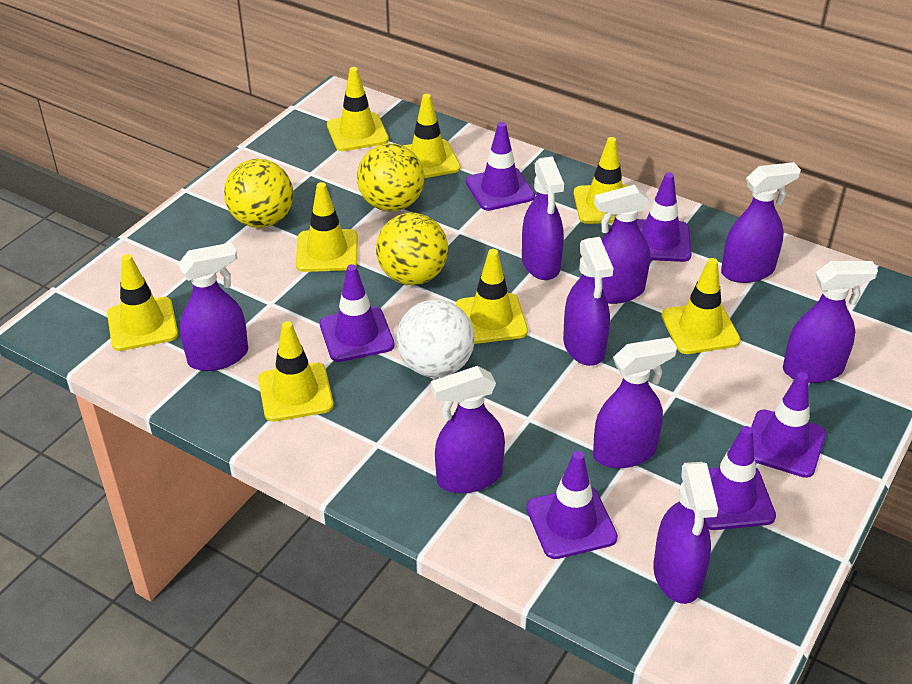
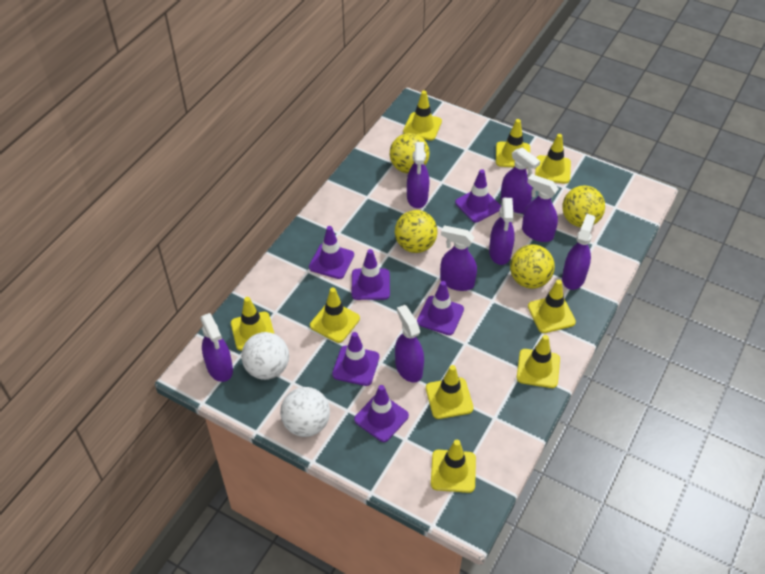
purple spray bottle: [178,243,248,371] [431,366,505,493] [522,156,564,280] [563,237,613,366] [593,337,677,468] [594,185,650,304] [653,462,718,604] [721,162,801,283] [783,261,878,383] = 9 -> [200,313,233,382] [395,305,424,383] [407,142,429,208] [440,226,477,291] [489,198,515,265] [500,147,540,213] [522,174,558,242] [562,214,595,290] = 8
white ball: [397,299,475,378] = 1 -> [241,332,289,380] [280,387,330,437] = 2
yellow ball: [224,159,293,228] [357,143,424,212] [376,213,448,285] = 3 -> [390,133,429,173] [395,210,438,253] [510,244,555,289] [562,185,605,227] = 4
yellow traffic cone: [107,254,178,351] [258,321,333,422] [296,182,358,272] [327,67,389,151] [403,94,461,178] [456,249,528,344] [574,137,627,224] [661,258,741,354] = 8 -> [231,297,274,351] [310,288,360,343] [403,90,442,140] [426,365,474,419] [431,440,476,493] [496,119,530,167] [517,335,560,388] [528,280,576,333] [535,134,571,184] = 9

